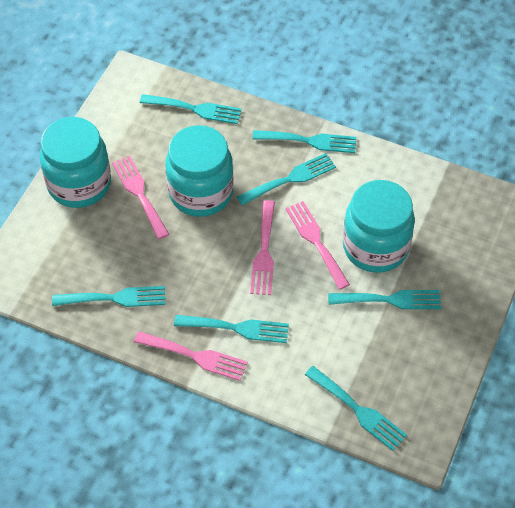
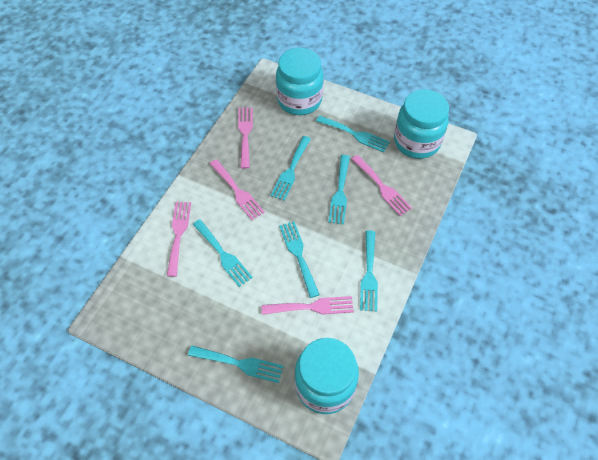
pink fork: [112,156,169,239] [134,331,248,381] [250,200,275,295] [285,201,350,290] = 4 -> [167,202,191,277] [210,159,265,220] [238,107,253,169] [261,296,354,315] [351,155,412,216] = 5

